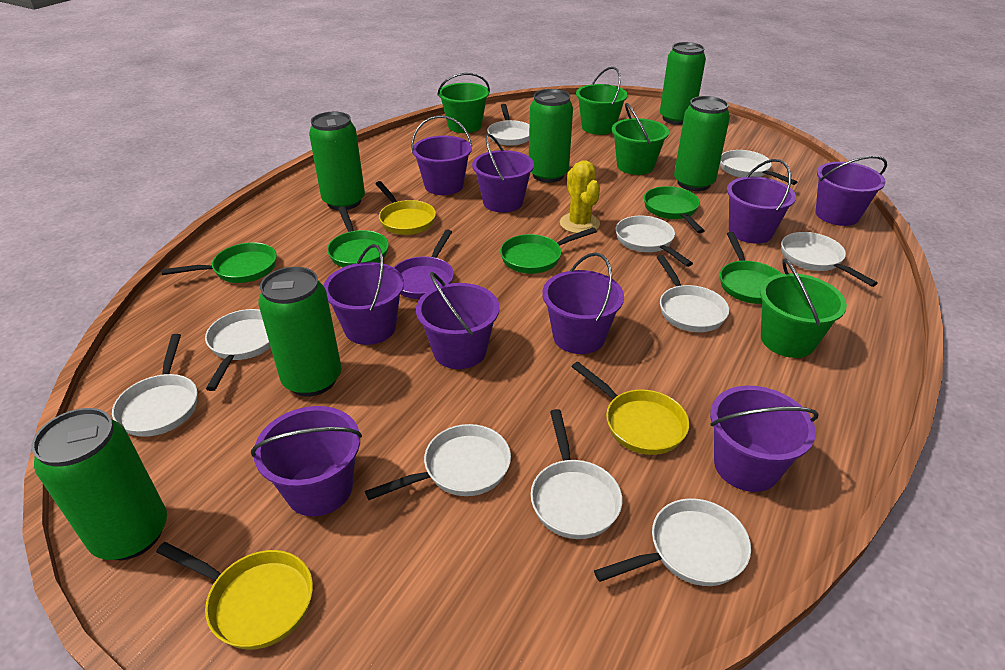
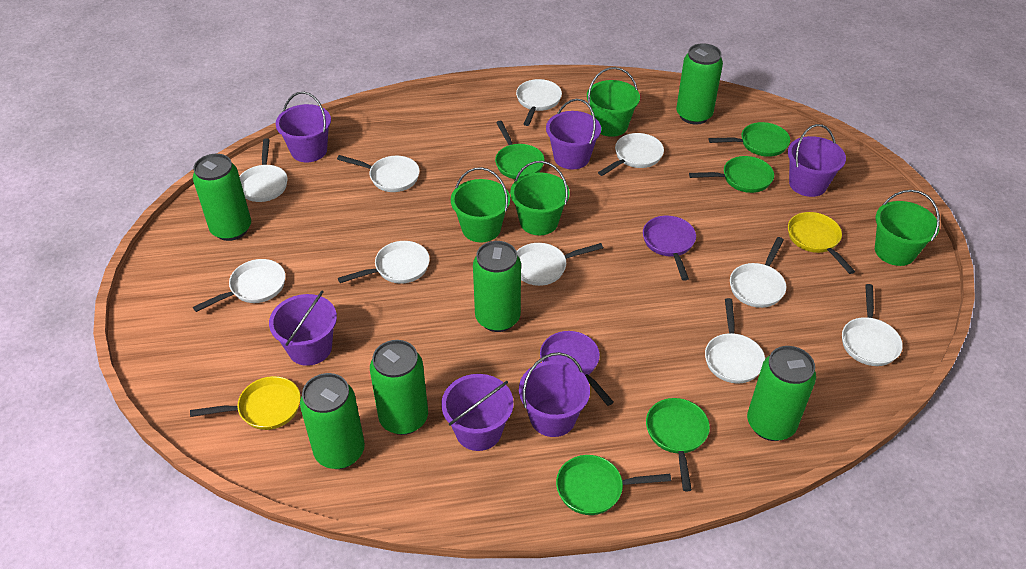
purple bucket: [251,406,362,516] [323,244,404,345] [411,115,472,195] [416,272,500,369] [472,134,534,213] [542,253,624,354] [710,386,819,492] [727,159,796,244] [816,156,887,226] = 9 -> [269,290,337,366] [276,92,331,163] [441,374,514,451] [519,352,590,437] [546,99,601,169] [788,124,846,197] = 6
purple pan: [393,230,454,299] = 1 -> [540,331,614,406] [643,216,696,281] = 2
yellow cactus: [560,160,600,233] = 1 -> none = 0
yellow pan: [156,542,313,650] [376,181,436,235] [572,362,689,455] = 3 -> [190,376,301,430] [788,212,855,274] = 2

